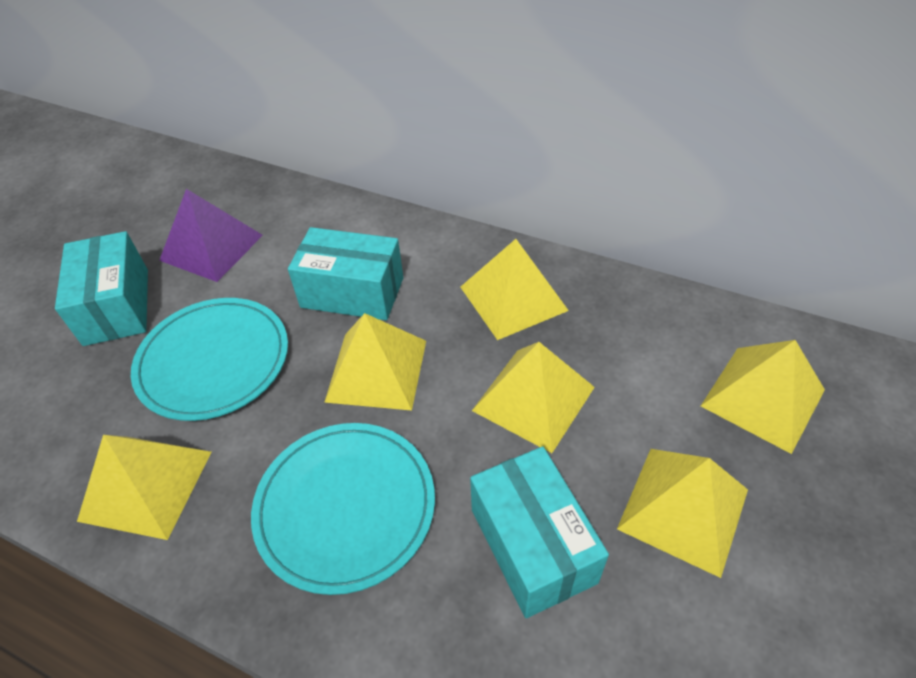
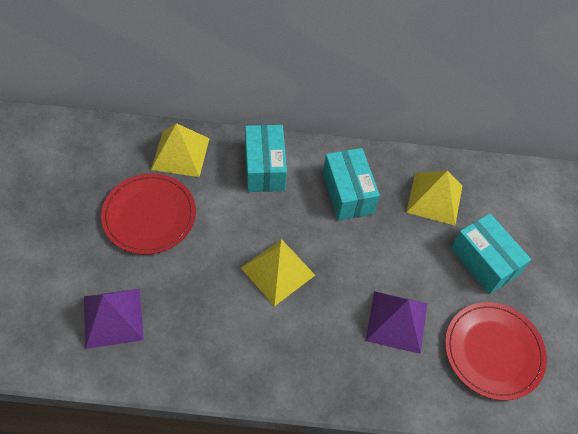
purple pyramid: [159,189,263,282] = 1 -> [84,289,144,349] [366,291,427,354] = 2
red plate: none = 0 -> [101,173,196,255] [445,302,547,401] = 2
turquoise plate: [131,298,288,421] [251,423,435,595] = 2 -> none = 0
yellow pyramid: [77,435,211,540] [324,313,426,411] [460,239,569,340] [472,342,595,453] [617,449,748,578] [701,340,825,454] = 6 -> [151,123,210,177] [241,239,315,306] [406,171,463,225] = 3

